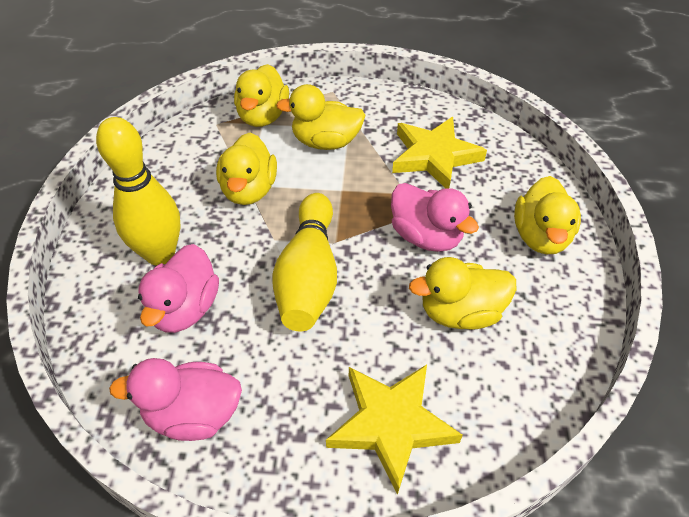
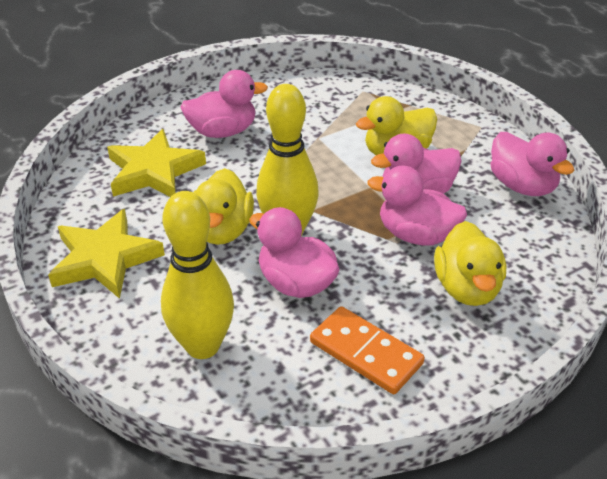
orange domino: none = 0 -> [310,306,425,394] = 1
pink duck: [109,358,242,441] [138,244,219,333] [391,183,479,252] = 3 -> [180,70,268,138] [249,207,340,298] [367,165,467,245] [371,134,462,194] [491,132,574,196] = 5
yellow duck: [216,132,277,205] [234,64,289,127] [276,84,366,150] [409,257,516,330] [514,176,581,254] = 5 -> [193,168,254,245] [356,96,437,155] [434,221,506,306] = 3

